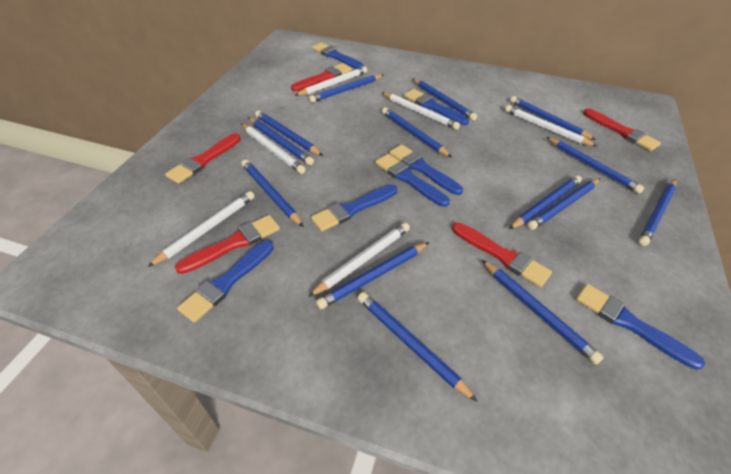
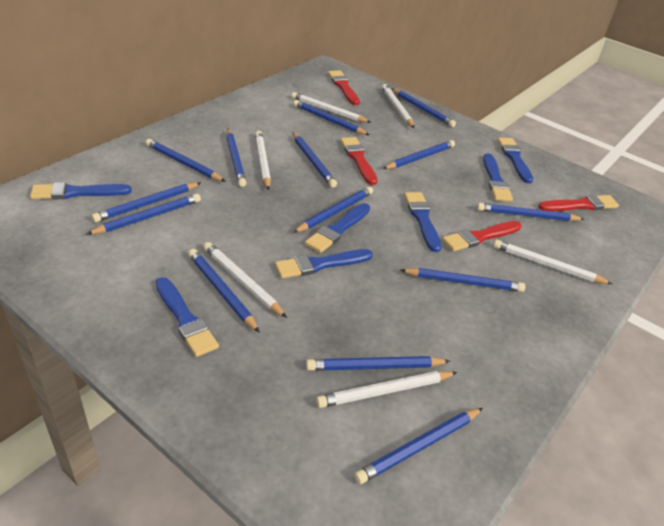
red brush: [165,133,241,184] [175,215,280,274] [291,63,352,91] [452,222,552,287] [583,109,661,151] = 5 -> [328,70,360,105] [340,137,378,185] [442,221,521,251] [538,195,619,211] = 4

